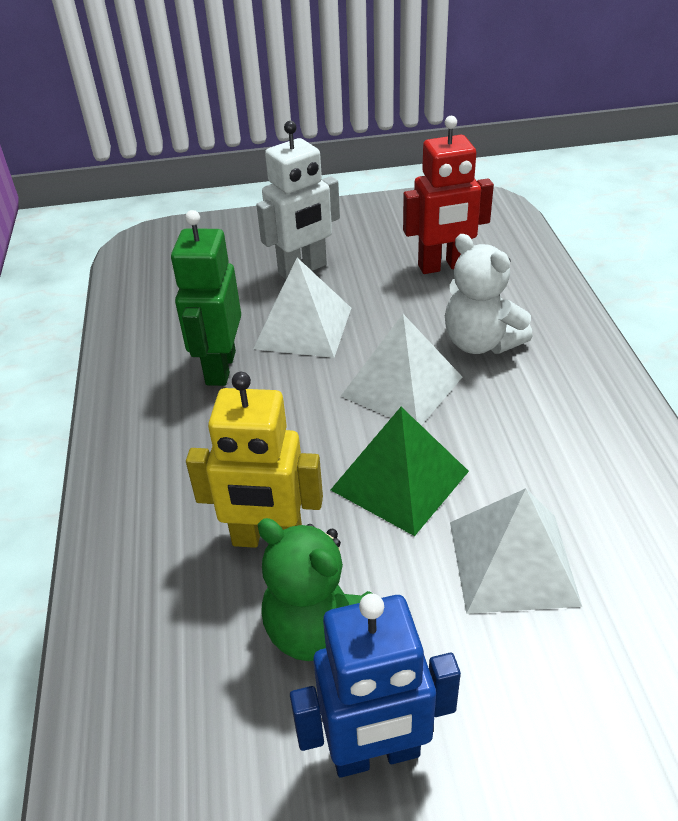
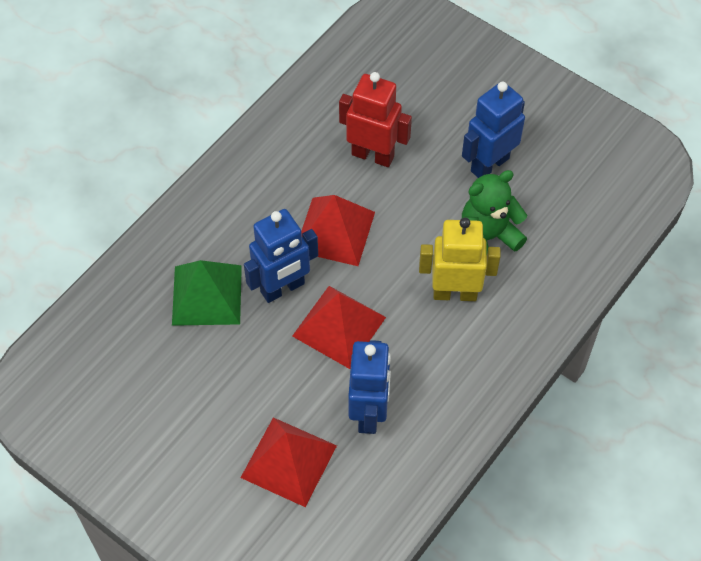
blue robot: [290,593,461,778] = 1 -> [244,209,318,303] [348,340,391,434] [462,81,525,178] = 3
green robot: [171,210,241,386] = 1 -> none = 0
red pyramid: none = 0 -> [240,417,337,507] [292,286,386,369] [301,195,375,266] = 3
white pyramid: [254,258,351,358] [341,314,462,425] [450,488,582,614] = 3 -> none = 0
white robot: [256,121,340,280] = 1 -> none = 0
white teddy bear: [445,234,533,354] = 1 -> none = 0

